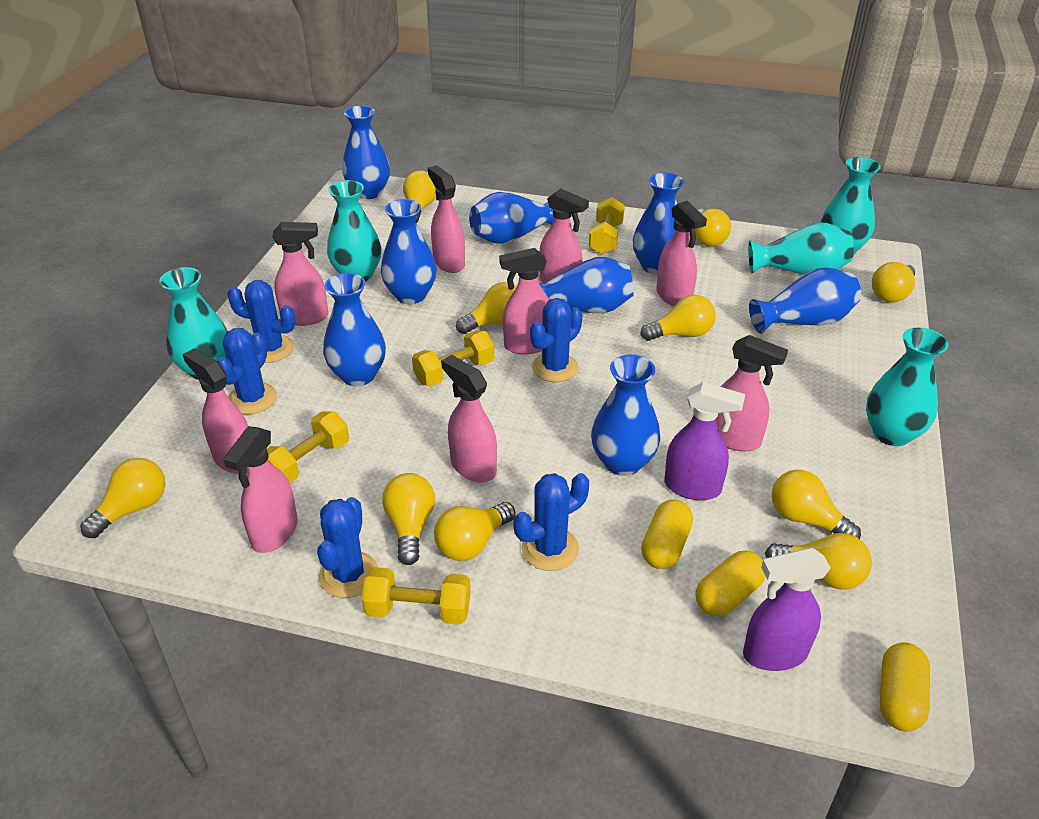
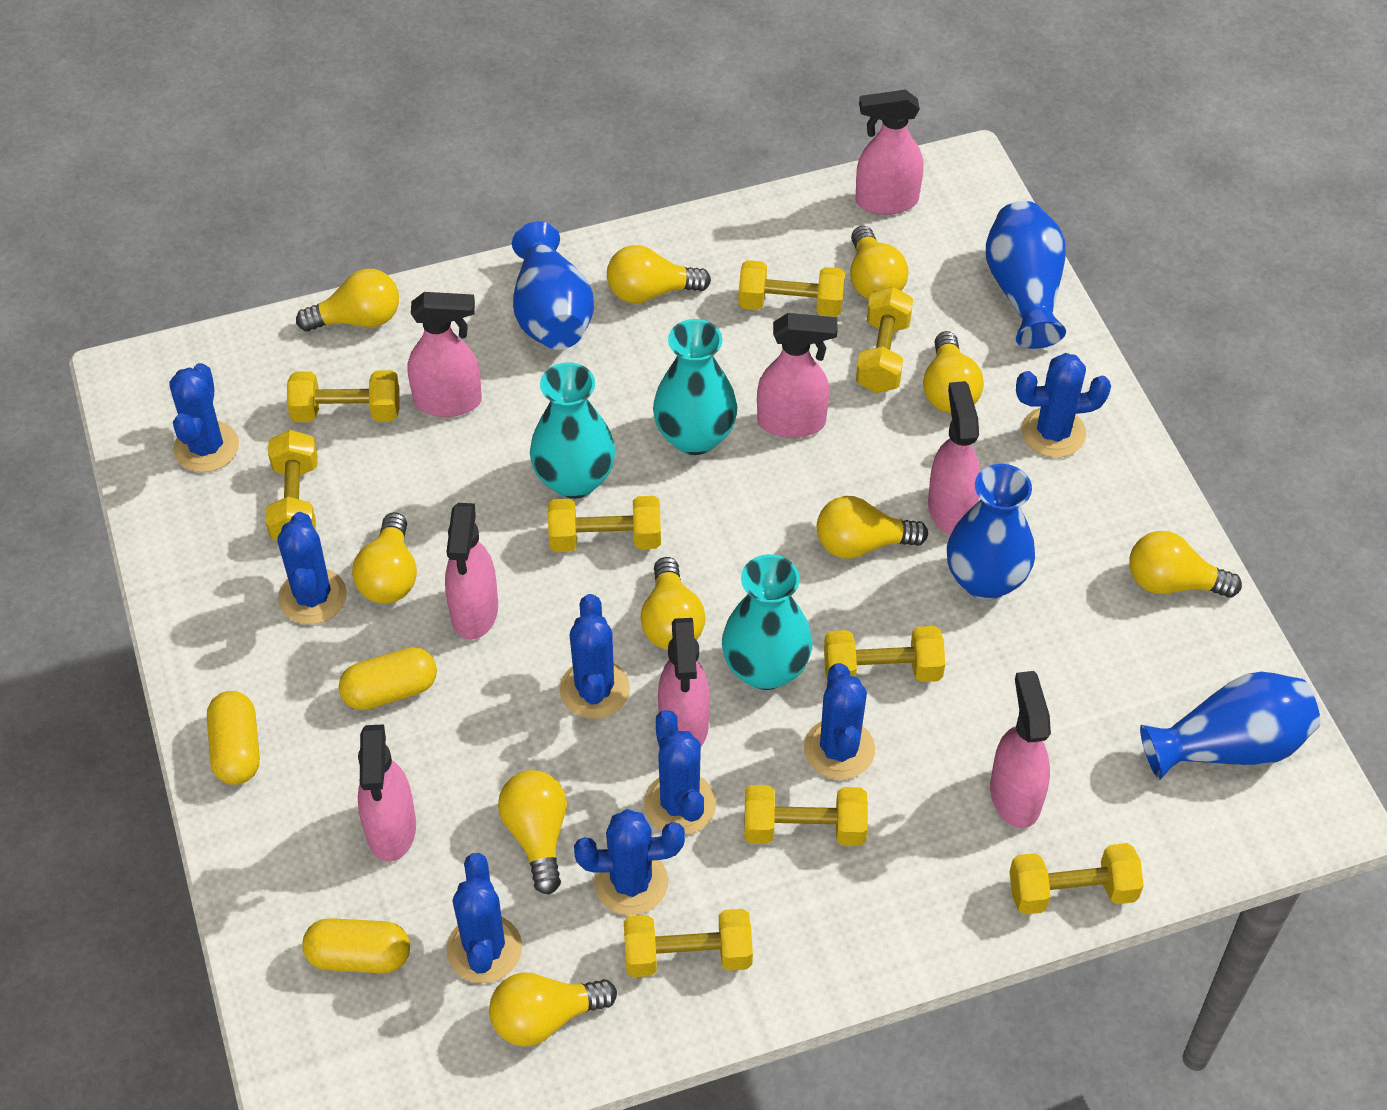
blue cactus: [217,328,277,414] [227,280,296,363] [317,497,378,598] [514,473,589,571] [530,298,582,382] = 5 -> [169,363,239,472] [277,512,347,624] [446,853,522,983] [560,594,630,719] [574,809,685,915] [644,710,716,835] [804,663,875,780] [1016,353,1111,458] = 8
blue vase: [323,273,386,386] [342,105,390,199] [381,199,436,304] [469,192,554,244] [539,257,634,313] [591,355,660,476] [633,173,684,275] [749,267,861,334] = 8 -> [512,222,594,350] [947,464,1035,600] [986,201,1066,349] [1140,672,1320,780] = 4
pink spray bottle: [183,348,248,474] [223,426,298,553] [273,222,329,326] [428,165,465,273] [441,355,497,482] [499,248,549,354] [539,189,589,283] [657,201,707,306] [716,335,788,451] = 9 -> [358,724,416,862] [407,292,482,417] [445,503,498,640] [658,618,710,747] [757,313,838,438] [855,90,924,215] [928,381,980,535] [990,671,1051,828] = 8
purple spray bottle: [664,382,745,500] [743,548,831,671] = 2 -> none = 0
turquoise vase: [159,267,228,380] [327,180,381,282] [748,222,854,275] [821,157,881,255] [866,327,948,446] = 5 -> [530,362,615,499] [653,319,737,455] [722,554,812,690] = 3
yellow dumbbell: [267,411,349,483] [361,567,471,625] [412,330,495,386] [589,197,625,254] = 4 -> [265,430,318,540] [287,370,399,422] [548,496,661,552] [624,909,753,977] [738,260,845,317] [744,785,868,846] [824,626,945,682] [856,287,913,393] [1009,843,1144,915] = 9

